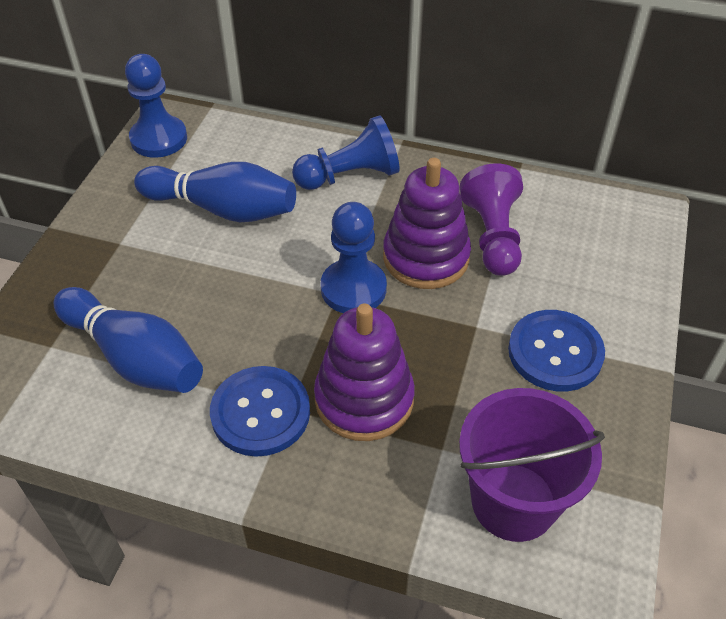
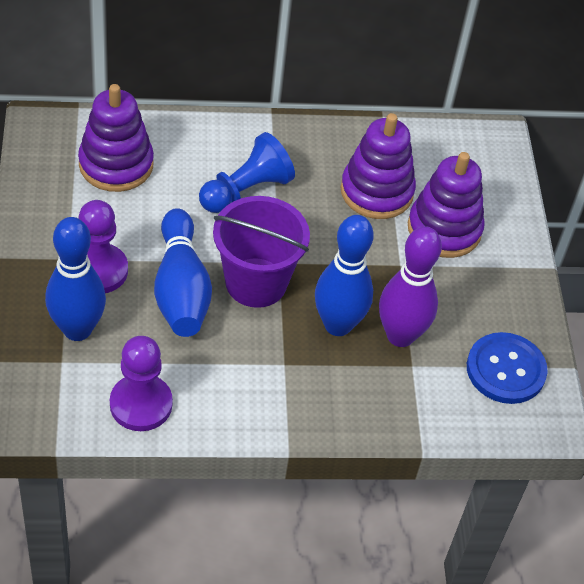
blue bowling pin: [54,287,203,393] [134,162,296,222] = 2 -> [45,217,106,341] [154,208,212,337] [315,215,374,336] = 3
blue button: [210,366,310,457] [508,310,605,391] = 2 -> [467,332,548,404] = 1
blue pawn: [125,54,187,158] [292,115,400,190] [321,202,387,313] = 3 -> [199,132,295,213] = 1
purple bowling pin: none = 0 -> [379,226,442,347] = 1
purple pawn: [460,163,523,276] = 1 -> [79,200,128,293] [110,336,173,431] = 2
purple stacking toy: [314,303,415,441] [383,158,471,289] = 2 -> [78,84,154,192] [341,113,416,219] [408,152,485,258] = 3

